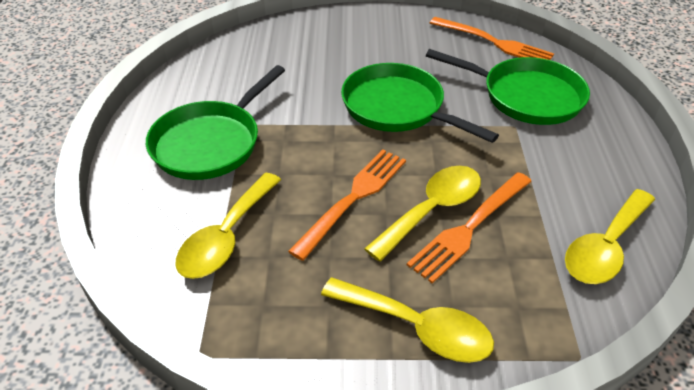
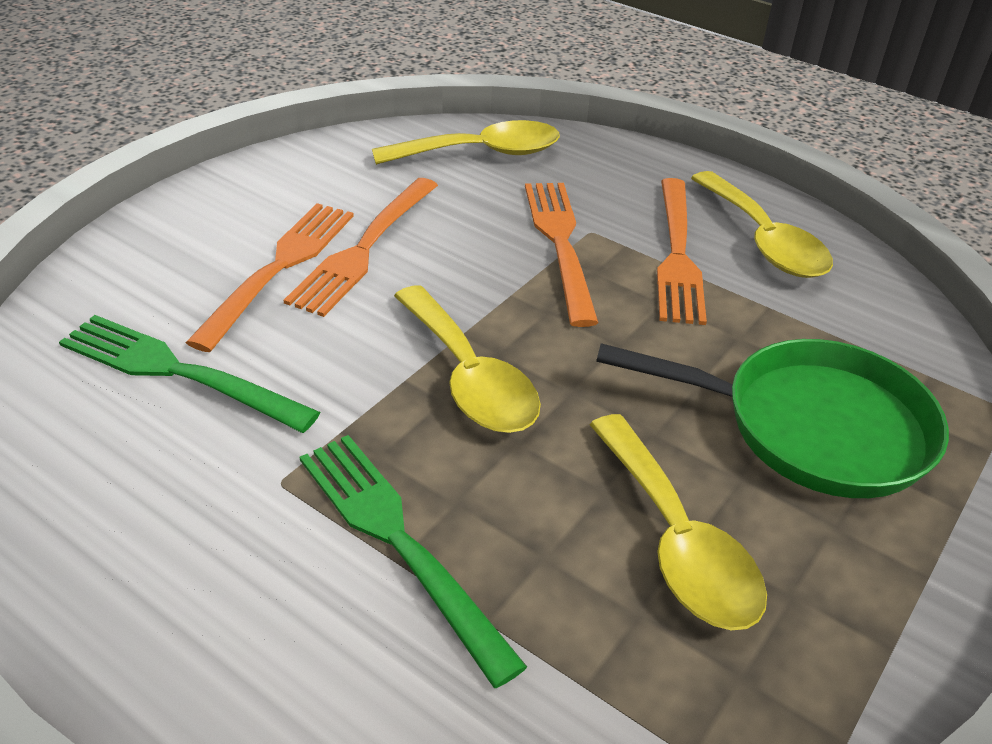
green fork: none = 0 -> [59,315,320,433] [300,435,527,688] = 2
green pan: [146,65,285,180] [341,63,499,143] [426,49,590,125] = 3 -> [596,339,949,498] = 1
orange fork: [288,149,406,261] [407,172,532,283] [430,17,554,60] = 3 -> [185,203,354,352] [283,178,438,317] [525,183,599,327] [657,178,707,325] = 4

